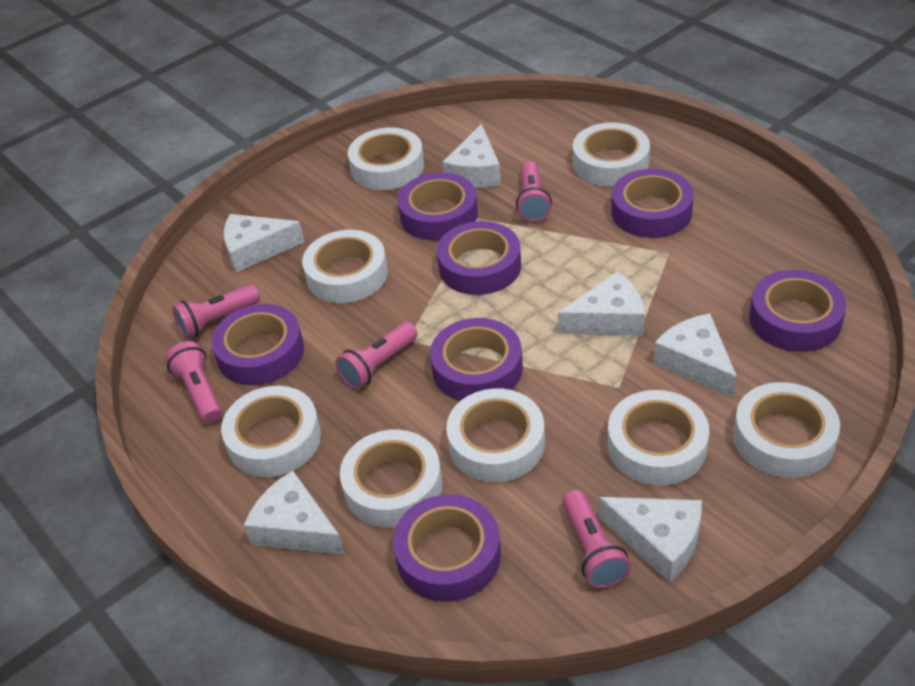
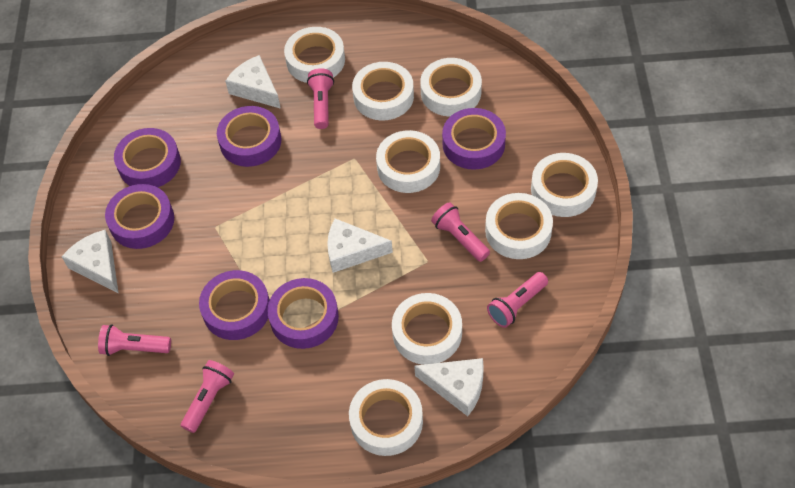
purple tape: [211,304,304,385] [393,494,501,602] [397,172,478,241] [430,318,523,401] [437,221,521,295] [611,169,694,238] [749,270,847,352] = 7 -> [105,184,174,249] [114,128,181,188] [199,270,270,340] [217,106,281,167] [267,278,339,349] [442,108,506,170] = 6
white cheese: [224,214,305,273] [244,471,345,555] [442,124,501,187] [558,271,645,336] [599,497,702,582] [653,314,737,398] = 6 -> [61,230,118,293] [225,55,281,109] [327,218,393,273] [414,358,484,416] = 4

